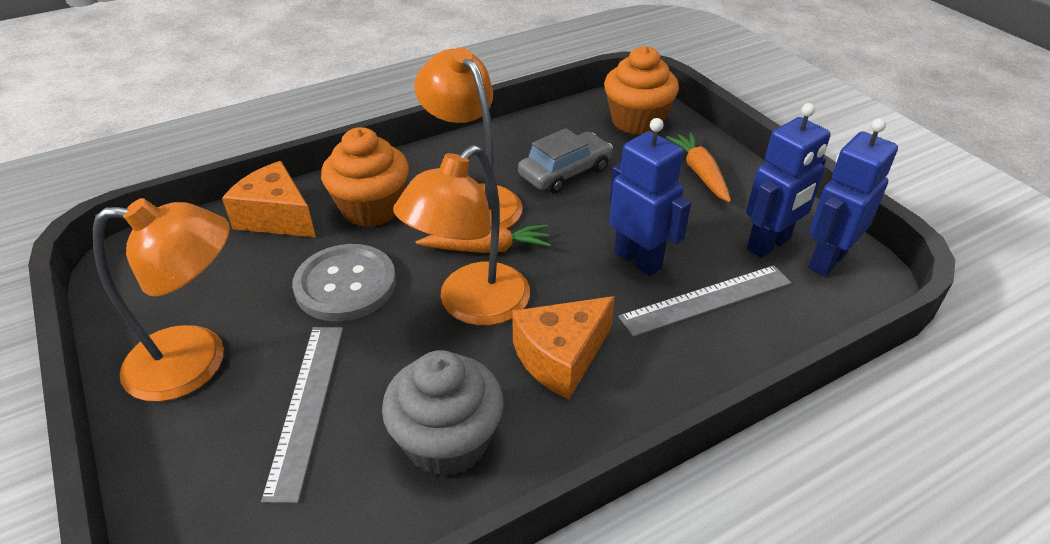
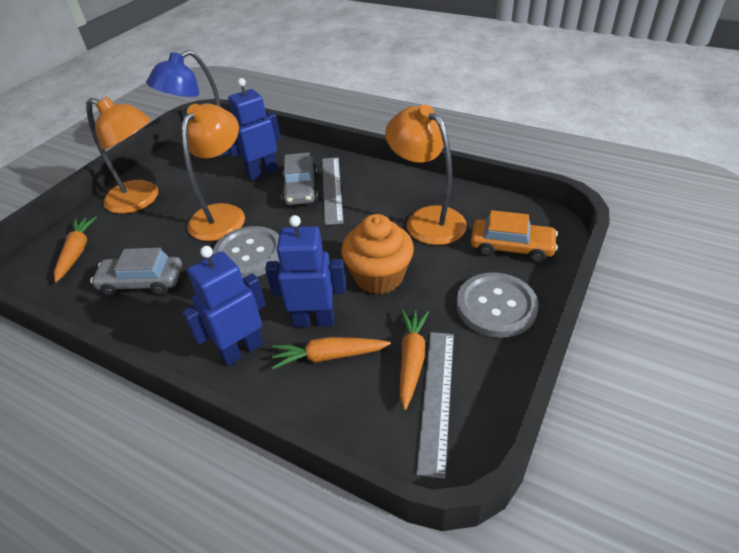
blue lamp: none = 0 -> [146,50,229,157] = 1
grey button: [292,244,396,321] = 1 -> [212,226,279,279] [456,272,538,338] = 2
grey car: [518,128,613,194] = 1 -> [90,248,182,297] [281,152,318,205] = 2
grey cupcake: [382,350,504,477] = 1 -> none = 0
orange car: none = 0 -> [471,210,558,263] = 1
orange carrot: [416,225,551,253] [666,132,731,203] = 2 -> [54,216,97,282] [272,337,391,369] [400,309,429,410] = 3
orange cheese: [222,161,316,237] [512,296,615,400] = 2 -> none = 0
orange cupcake: [321,127,409,227] [604,46,679,135] = 2 -> [341,214,414,294] = 1

